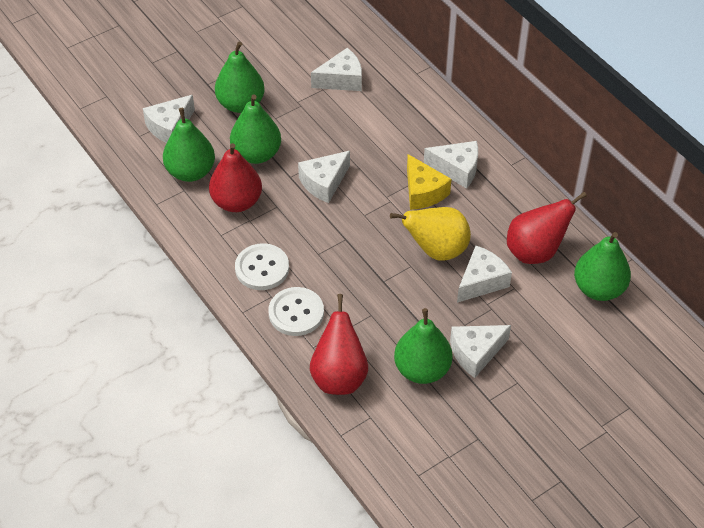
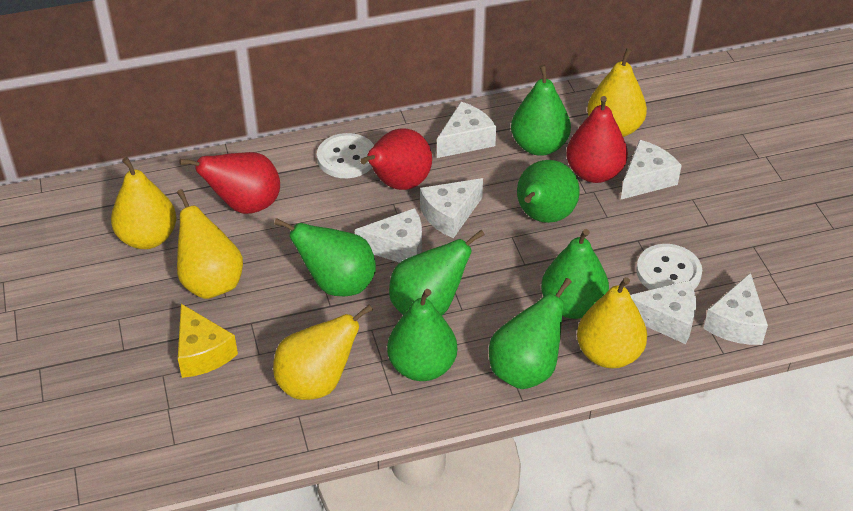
green pear: [163,108,215,182] [215,41,265,113] [230,95,281,164] [394,308,453,384] [574,232,631,301] = 5 -> [274,218,376,296] [387,289,457,381] [389,230,485,315] [489,278,572,389] [511,65,571,156] [517,160,580,223] [541,229,609,319] = 7
yellow pear: [390,207,471,261] = 1 -> [111,157,176,249] [177,189,243,299] [273,305,373,400] [577,277,647,368] [587,48,647,137] = 5

